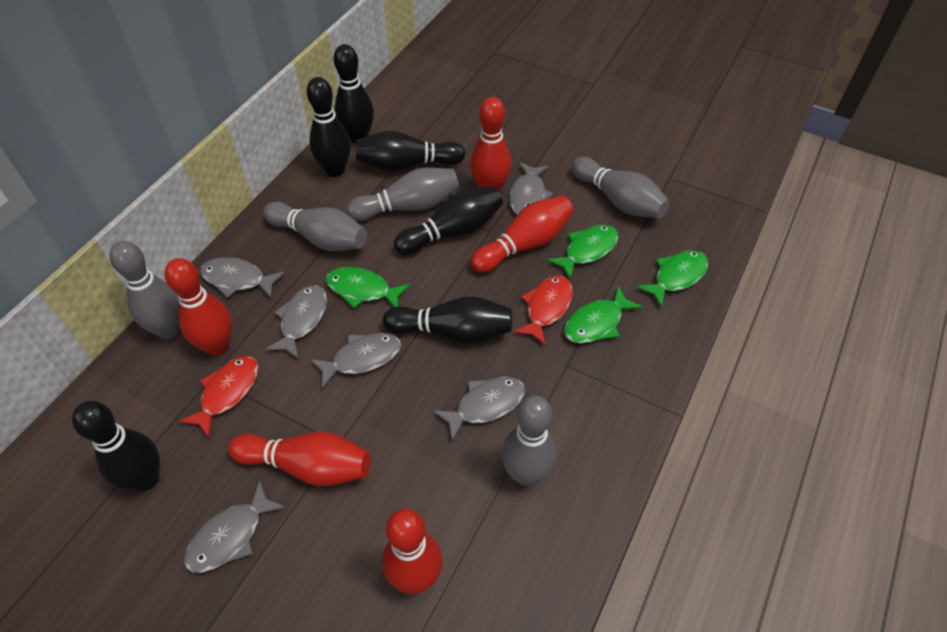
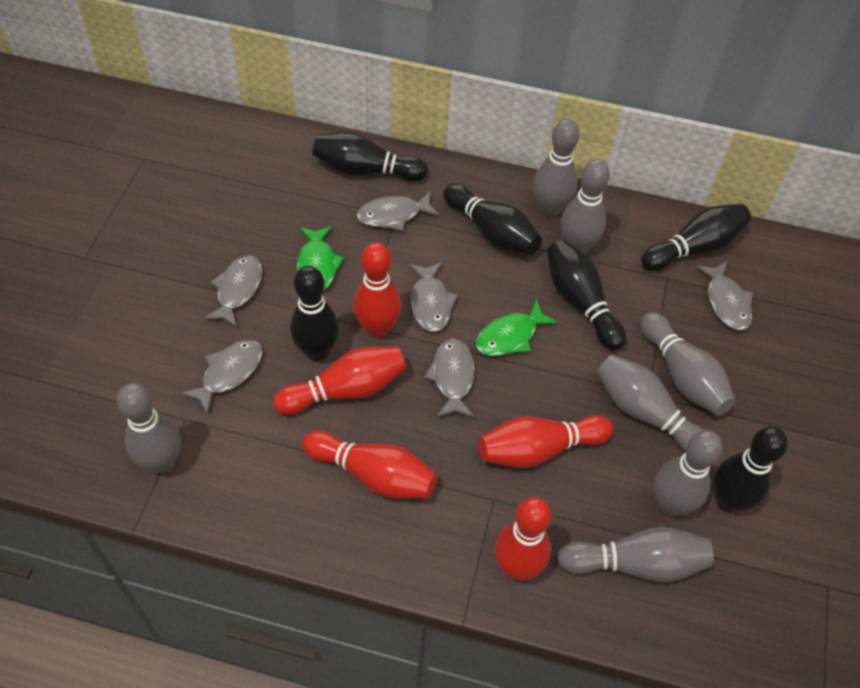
green fish: [326,267,411,308] [547,225,618,279] [564,286,643,344] [636,250,708,308] = 4 -> [297,226,344,290] [476,299,558,356] = 2
grey bowling pin: [109,241,180,339] [263,202,367,251] [347,167,459,221] [501,395,557,486] [571,157,670,218] = 5 -> [117,383,181,474] [534,119,579,217] [557,527,714,583] [561,159,610,254] [596,354,704,453] [640,312,736,415] [654,430,723,516] = 7
red fish: [178,356,258,439] [513,275,573,346] = 2 -> none = 0

